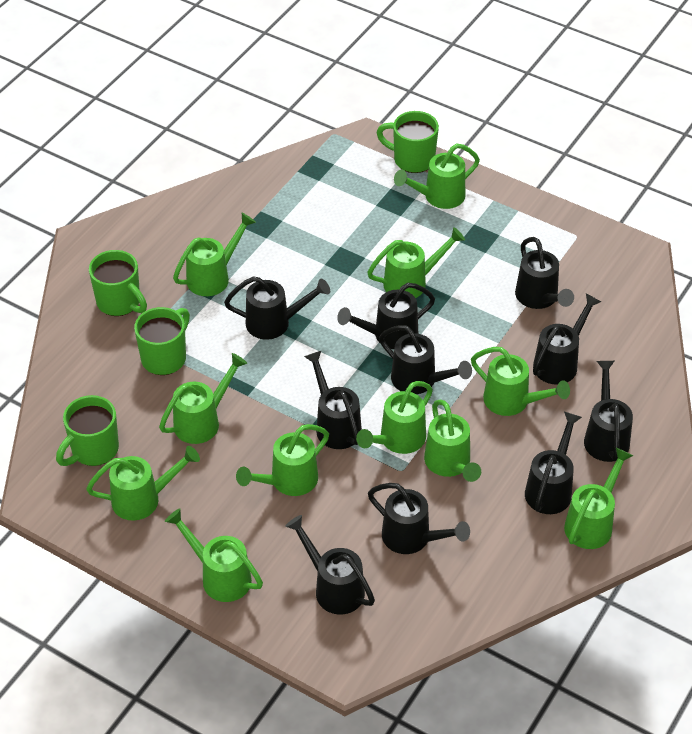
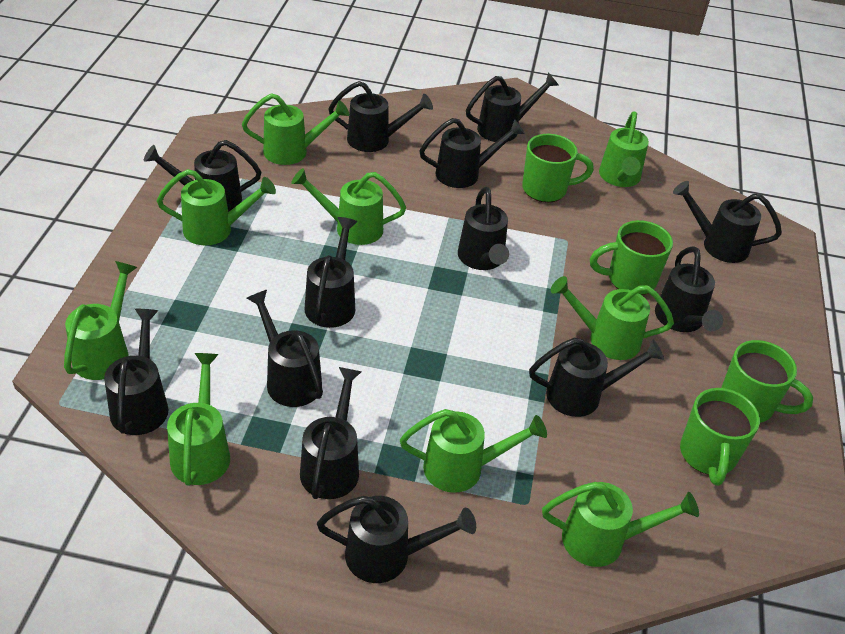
black watering can: [224,276,330,340] [285,515,375,614] [304,350,362,449] [337,283,435,349] [368,483,470,554] [379,325,472,394] [515,237,574,309] [525,412,582,514] [533,293,601,385] [584,361,633,462] = 10 -> [104,309,168,435] [144,140,261,212] [247,290,323,407] [300,367,362,499] [305,217,358,328] [317,496,476,583] [328,81,433,152] [419,118,525,188] [458,187,509,270] [466,73,558,142] [529,338,664,417] [655,246,723,332] [673,181,782,263] = 13
green watering can: [86,446,200,521] [159,353,247,444] [165,508,263,602] [173,213,256,296] [236,424,329,496] [356,381,433,454] [367,227,465,298] [394,144,480,209] [424,400,481,482] [471,347,570,416] [564,448,633,549] = 11 -> [64,261,137,380] [157,169,276,245] [167,353,230,486] [242,93,349,165] [291,168,406,245] [400,409,547,493] [542,482,699,567] [551,276,674,360] [599,111,649,187] = 9

